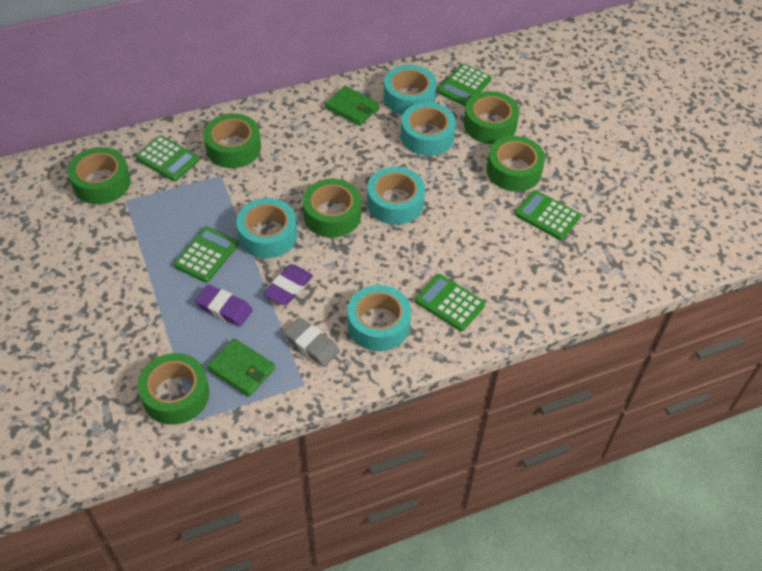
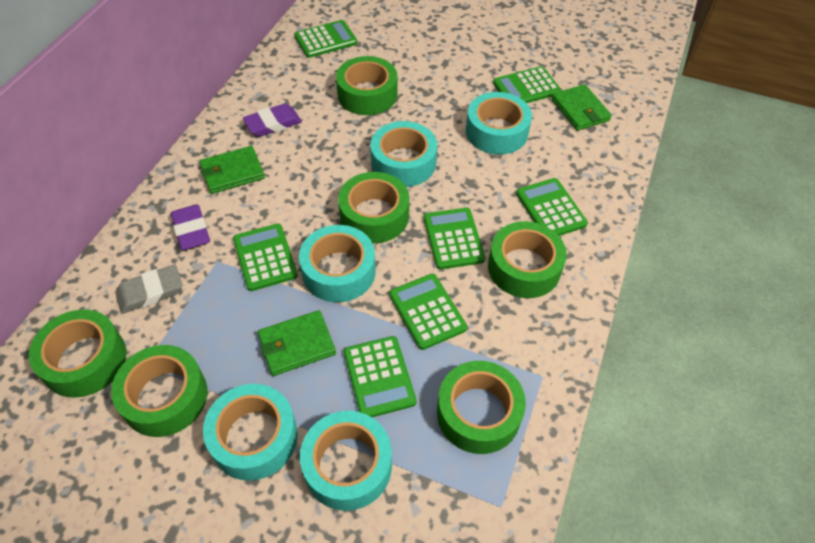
green calculator: [136,135,200,181] [173,227,239,283] [415,274,485,331] [438,64,492,106] [515,190,581,240] = 5 -> [233,224,298,291] [294,20,357,58] [344,336,416,417] [389,274,467,350] [424,208,486,270] [493,66,561,103] [516,178,588,236] = 7
green wallet: [207,338,275,397] [325,86,379,126] = 2 -> [199,146,265,194] [258,310,336,376] [551,84,612,131] = 3

